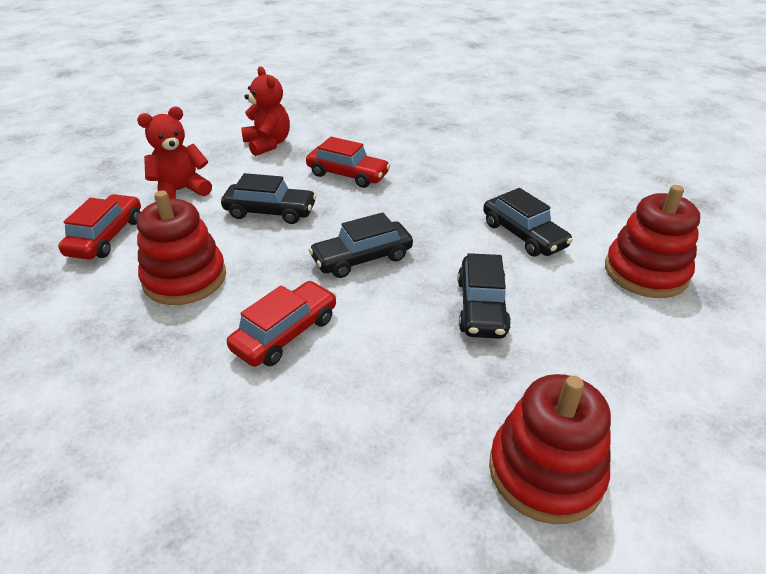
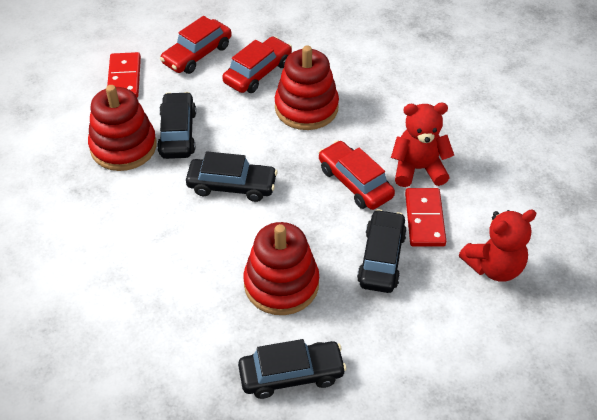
red domino: none = 0 -> [107,52,141,98] [405,188,446,247] = 2

